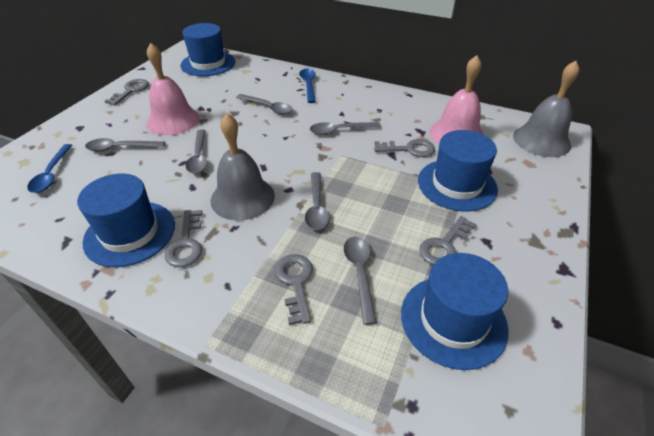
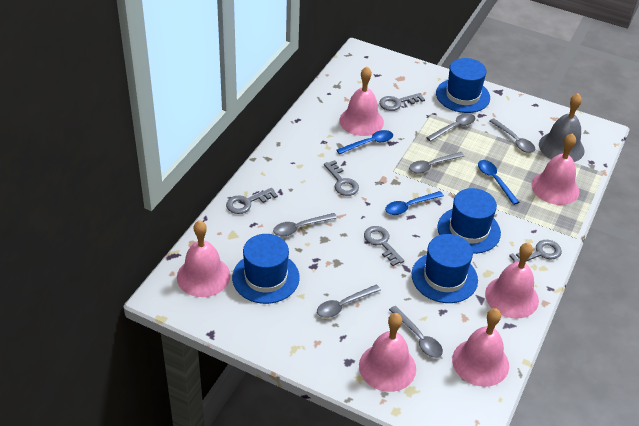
blue spoon: [27,144,72,193] [299,69,316,103] = 2 -> [336,130,393,154] [385,191,444,215] [478,160,519,205] = 3
grey bell: [210,113,275,221] [513,61,580,157] = 2 -> [539,93,584,162] = 1
pink bell: [147,43,200,135] [430,55,484,144] = 2 -> [177,220,230,297] [339,67,384,136] [359,313,416,392] [452,308,509,387] [485,242,539,319] [531,133,579,205] = 6

